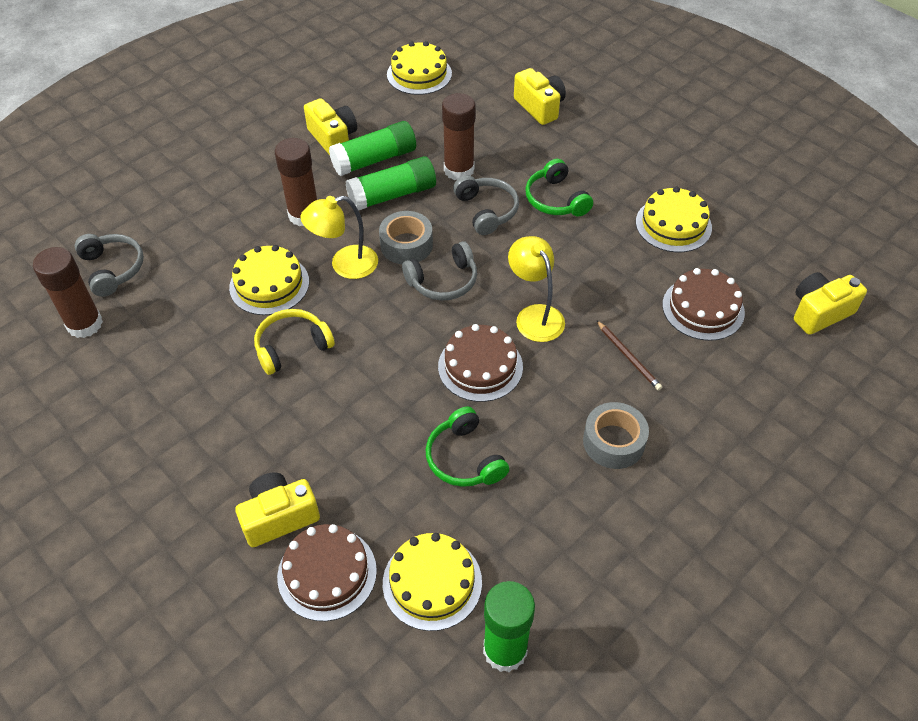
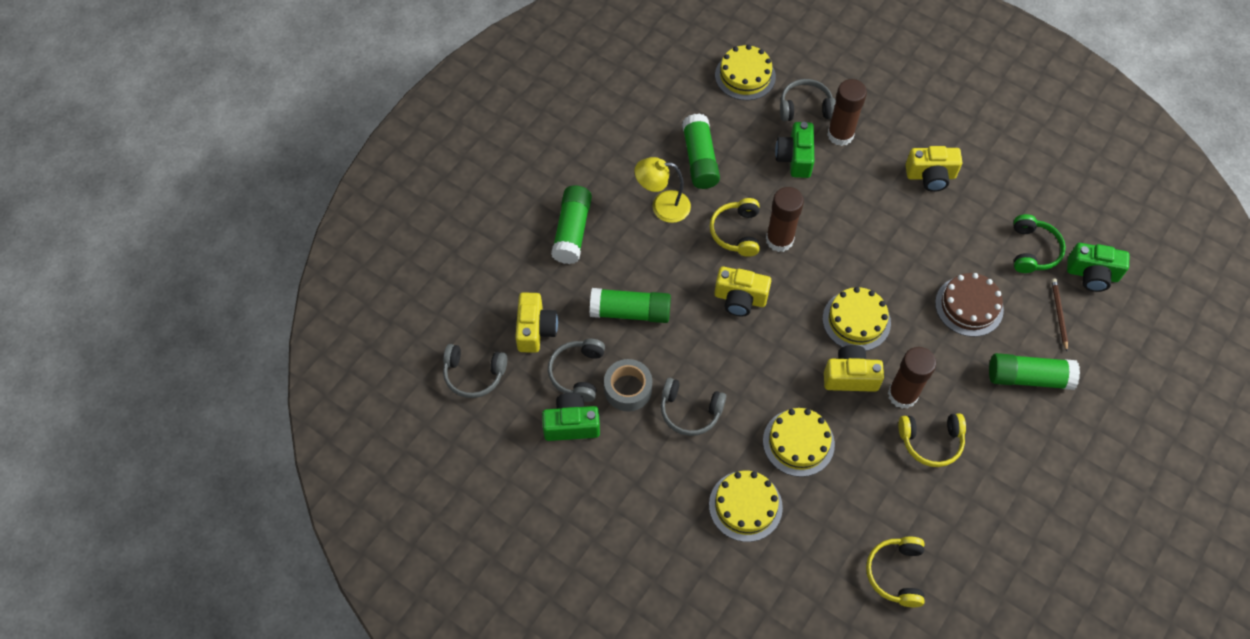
brown cake: [277,524,377,621] [438,324,523,402] [662,268,745,341] = 3 -> [935,273,1004,337] = 1
green camera: none = 0 -> [542,393,600,441] [775,122,814,178] [1067,243,1130,292] = 3
green glue stick: [329,121,416,176] [346,156,436,211] [483,581,535,672] = 3 -> [551,185,592,264] [590,288,671,323] [682,114,720,189] [989,353,1080,390] = 4
green headphones: [425,407,509,487] [525,159,593,216] = 2 -> [1014,214,1066,273] = 1
grey headphones: [75,234,144,297] [402,241,477,300] [453,175,519,235] = 3 -> [443,344,507,398] [548,339,605,402] [661,378,726,436] [780,79,836,121] = 4
grey tape: [379,211,433,264] [583,402,649,469] = 2 -> [604,359,652,411] = 1
yellow headphones: [254,309,335,375] = 1 -> [710,198,760,257] [866,537,925,607] [899,413,966,467] = 3
yellow lamp: [300,196,378,279] [508,236,565,342] = 2 -> [635,157,691,223] = 1

